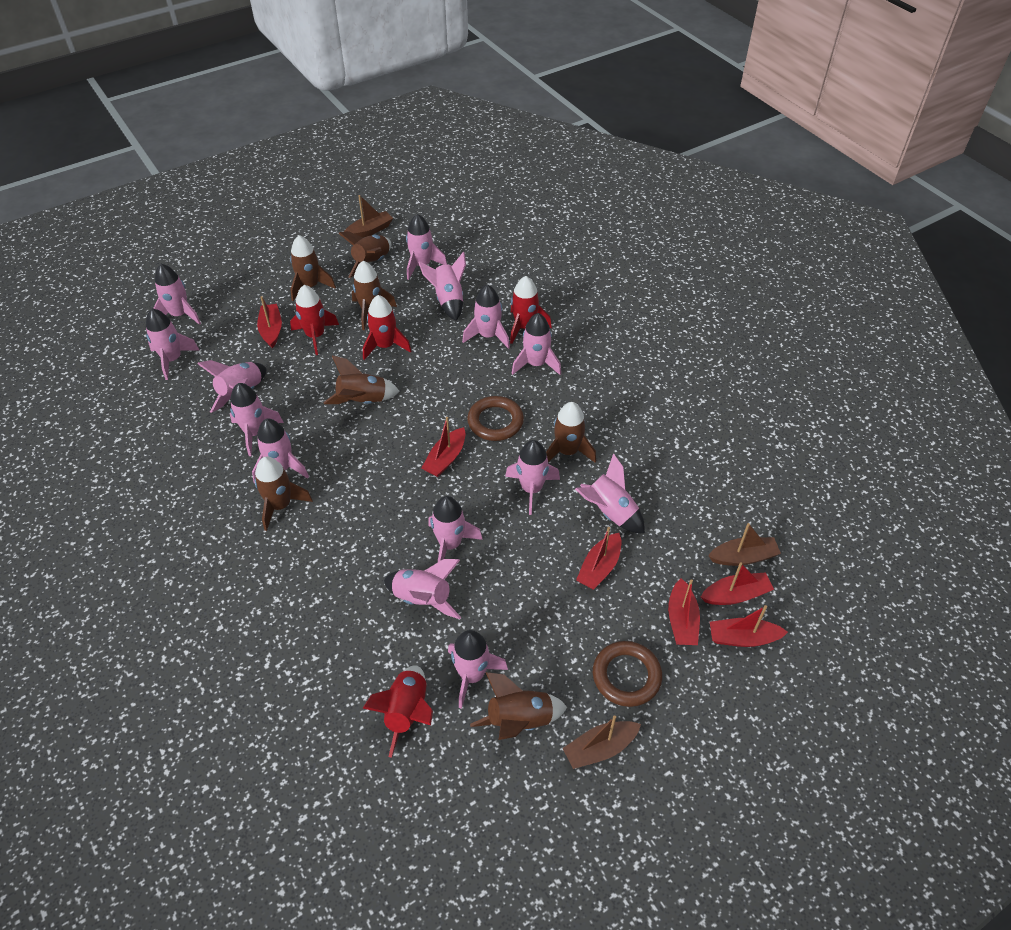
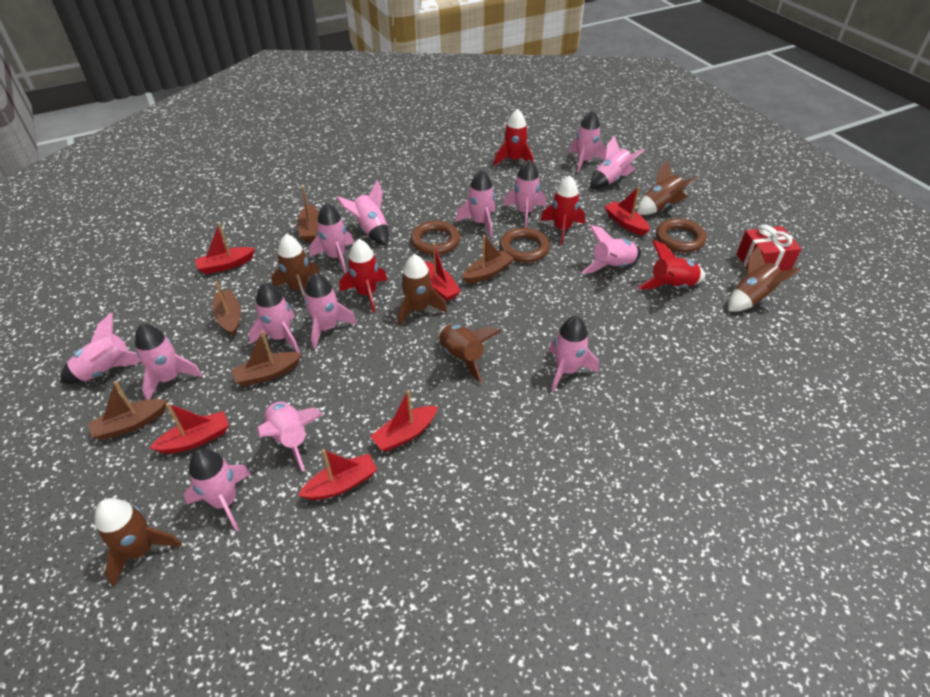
brown boat: [344,195,393,238] [562,715,641,769] [708,523,781,566] = 3 -> [88,381,167,440] [213,281,241,336] [231,331,302,386] [297,186,319,242] [462,235,514,284] = 5
brown ring: [467,396,524,441] [593,641,662,707] = 2 -> [411,221,460,255] [499,228,550,263] [656,218,707,253] = 3
brown rocket: [255,456,313,531] [290,235,336,301] [323,355,400,404] [338,231,391,278] [352,261,397,330] [470,672,567,740] [546,402,596,463] = 7 -> [95,498,182,586] [271,234,320,307] [398,254,447,326] [439,324,501,383] [637,161,698,215] [728,245,801,312] = 6
red gift: none = 0 -> [736,224,801,271] = 1

